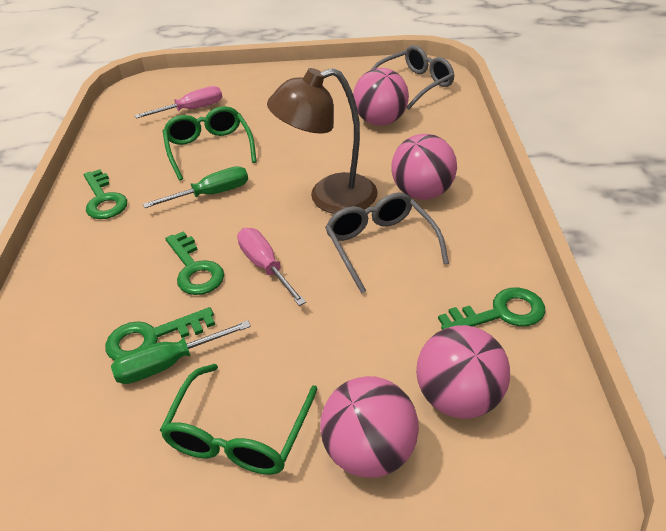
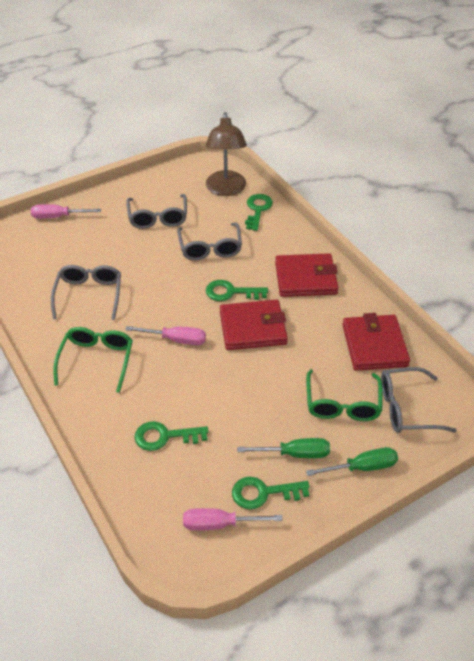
grey glasses: [325,192,449,294] [371,45,455,110] = 2 -> [51,265,121,320] [126,194,187,229] [177,223,242,260] [381,367,457,433] = 4
pink ball: [320,376,419,478] [353,68,409,126] [391,134,457,200] [416,325,510,419] = 4 -> none = 0
pink screwdriver: [134,86,222,119] [237,228,306,306] = 2 -> [31,204,101,219] [125,326,206,345] [183,508,283,531] = 3
red wallet: none = 0 -> [220,300,288,350] [275,253,339,297] [342,313,410,371] = 3

